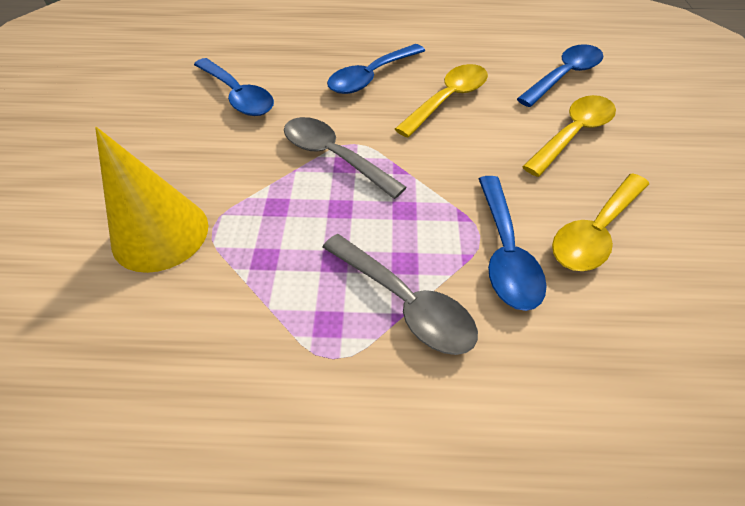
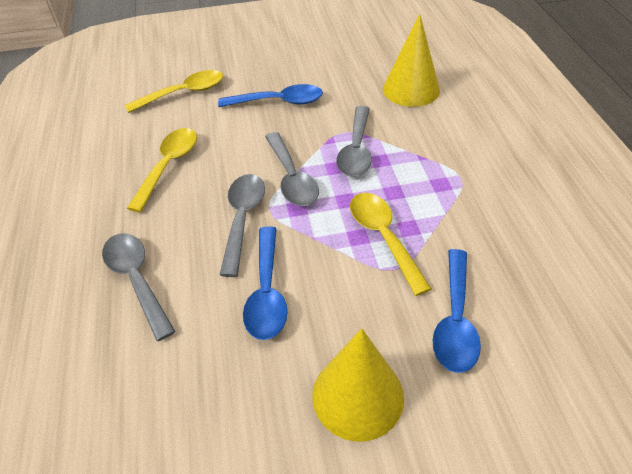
blue spoon: [194,58,274,116] [327,44,425,94] [479,176,547,311] [517,44,603,107] = 4 -> [218,84,323,107] [243,226,288,340] [433,249,481,373] = 3
grey spoon: [284,117,407,199] [322,234,478,355] = 2 -> [102,233,176,341] [220,174,265,277] [265,132,319,206] [336,106,372,177] = 4
yellow cone: [95,127,208,273] = 1 -> [313,328,404,442] [383,14,440,107] = 2

